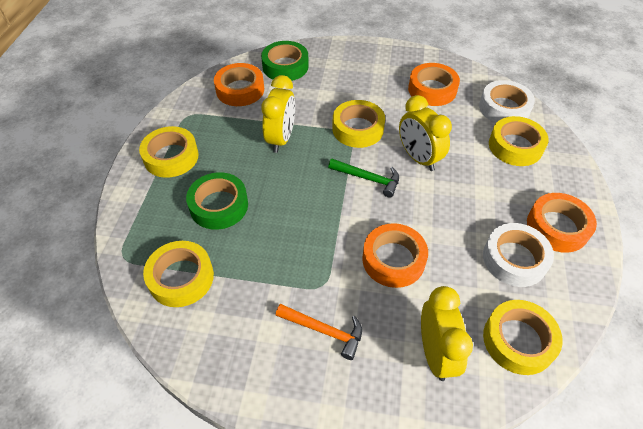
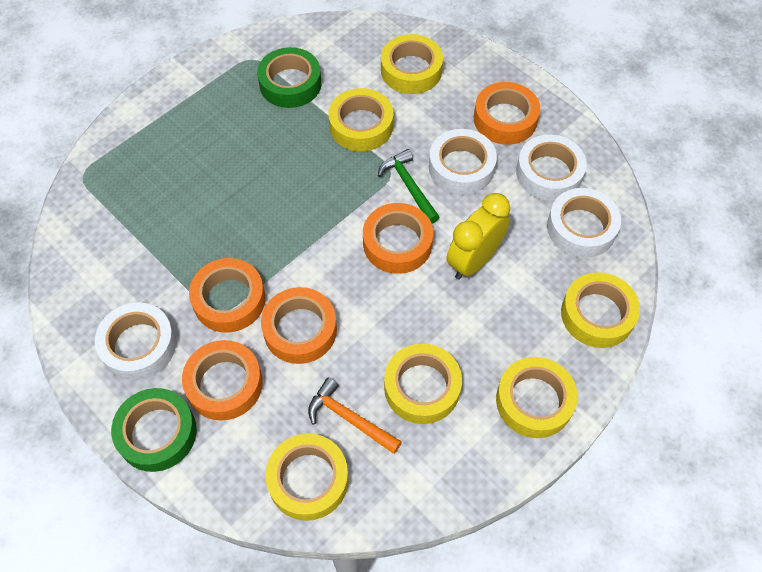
orange tape: [214,63,264,106] [362,223,428,288] [408,63,460,106] [527,193,597,253] = 4 -> [182,340,263,421] [189,258,265,333] [261,287,337,364] [363,203,433,274] [474,82,540,145] = 5
white tape: [479,80,535,123] [483,223,554,287] = 2 -> [95,302,176,380] [429,129,497,195] [516,134,587,201] [547,188,621,258] = 4
yellow clock: [261,75,295,153] [399,95,452,171] [421,286,473,381] = 3 -> [447,193,510,279] = 1
yellow tape: [139,126,199,178] [143,241,214,307] [332,100,385,148] [483,300,563,375] [489,116,549,166] = 5 -> [265,433,349,521] [328,88,393,151] [381,34,443,94] [384,343,462,424] [496,357,578,438] [561,272,640,348] = 6

